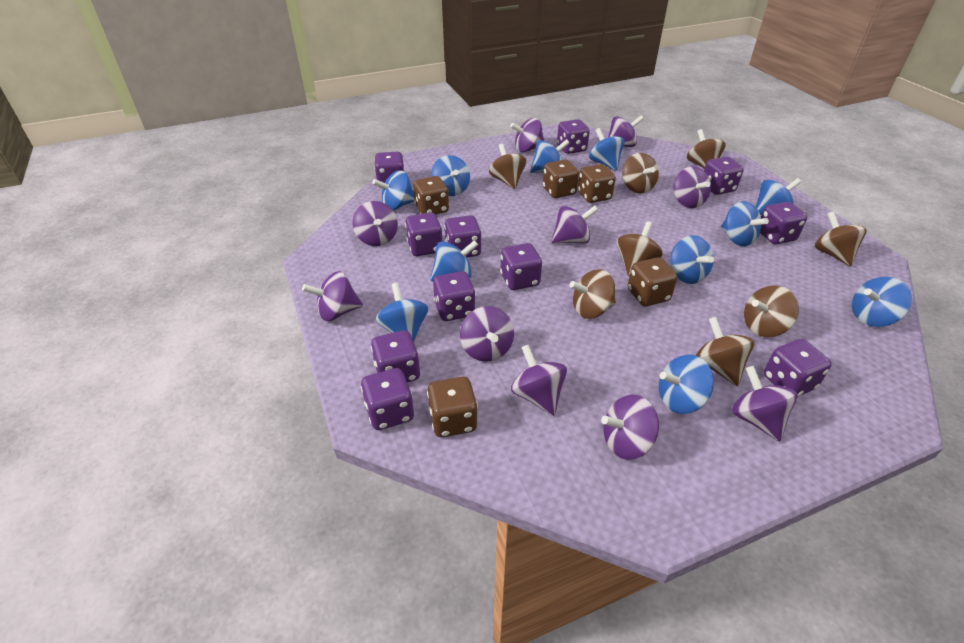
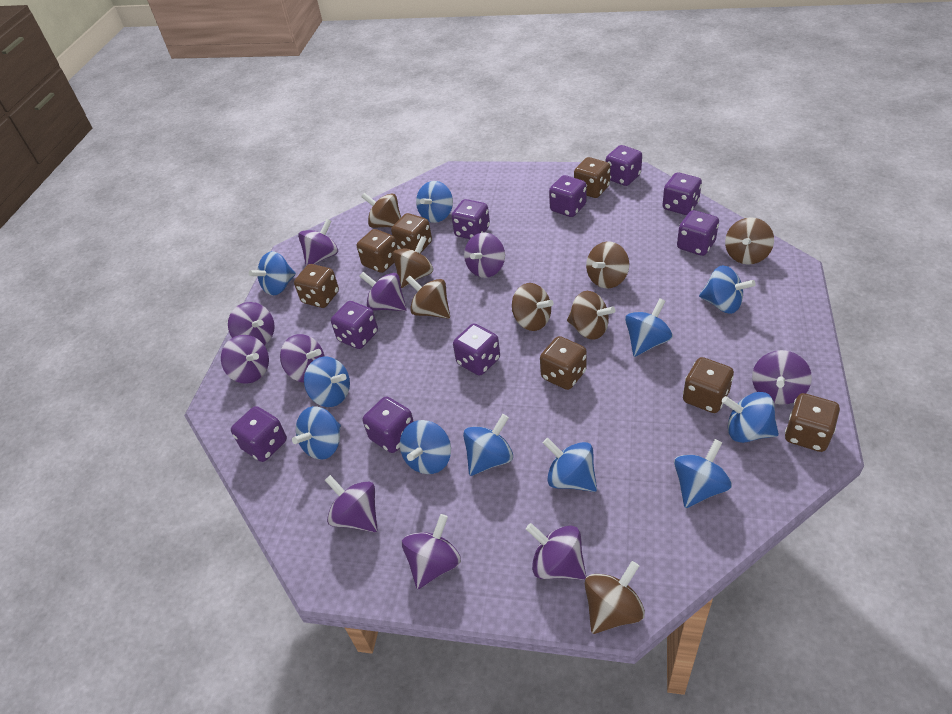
brown dice: [413,176,449,214] [427,377,478,437] [543,159,579,198] [578,164,616,203] [628,257,677,306] = 5 -> [294,264,339,308] [357,229,398,273] [391,213,432,253] [540,336,587,390] [574,157,610,198] [683,357,734,413] [785,393,840,452] = 7
purple dice: [361,368,414,430] [371,330,420,383] [374,152,404,188] [405,213,442,256] [433,271,476,321] [444,215,482,257] [500,243,542,290] [557,119,590,154] [704,157,744,195] [760,202,807,244] [764,339,831,397] = 11 -> [231,406,287,462] [331,301,378,349] [363,396,414,453] [451,199,490,239] [453,324,500,376] [549,175,587,217] [606,145,642,186] [662,172,702,215] [677,210,719,256] = 9

